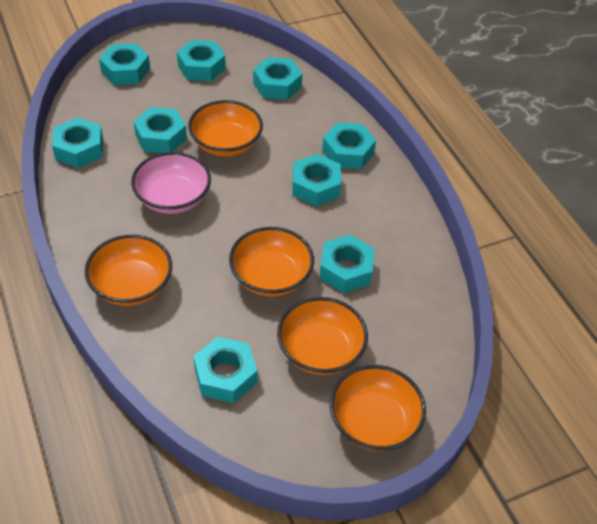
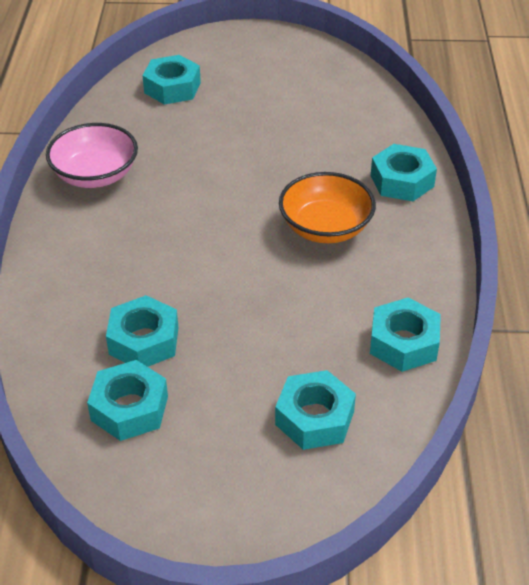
orange bowl: [84,235,172,306] [188,100,263,157] [229,227,314,297] [277,297,368,375] [330,365,426,451] = 5 -> [279,172,376,243] = 1
turquoise nut: [52,118,103,168] [99,43,150,85] [134,107,187,153] [177,40,226,81] [193,337,257,403] [253,57,302,100] [292,154,341,206] [319,235,375,293] [322,123,376,169] = 9 -> [87,360,168,441] [106,295,178,367] [142,55,201,105] [275,370,356,450] [370,297,441,372] [371,144,437,201] = 6

